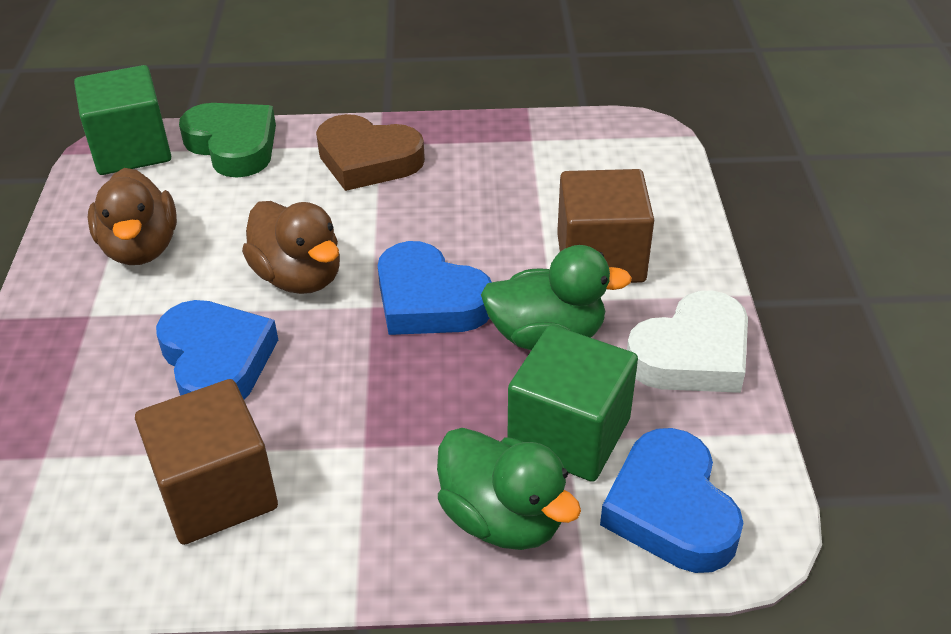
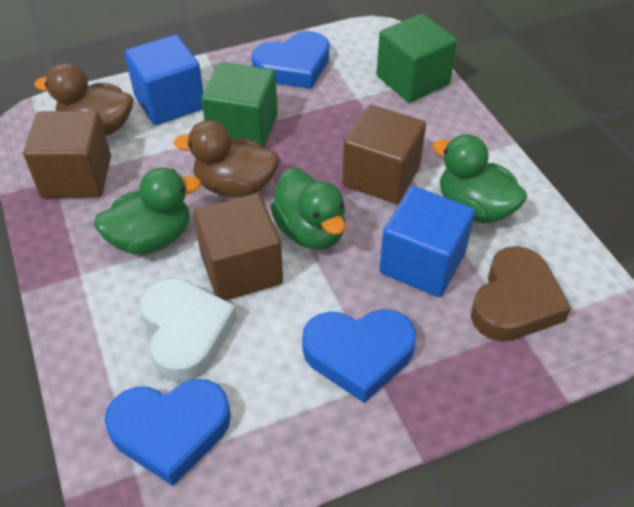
blue cube: none = 0 -> [125,35,203,125] [379,186,475,297] = 2
brown cube: [135,379,278,545] [557,169,654,283] = 2 -> [23,111,111,198] [193,193,283,300] [342,105,426,204] = 3
green duck: [437,428,581,550] [481,245,632,350] = 2 -> [94,168,201,255] [270,168,346,250] [432,134,527,224] = 3
green heart: [179,103,276,178] = 1 -> none = 0

